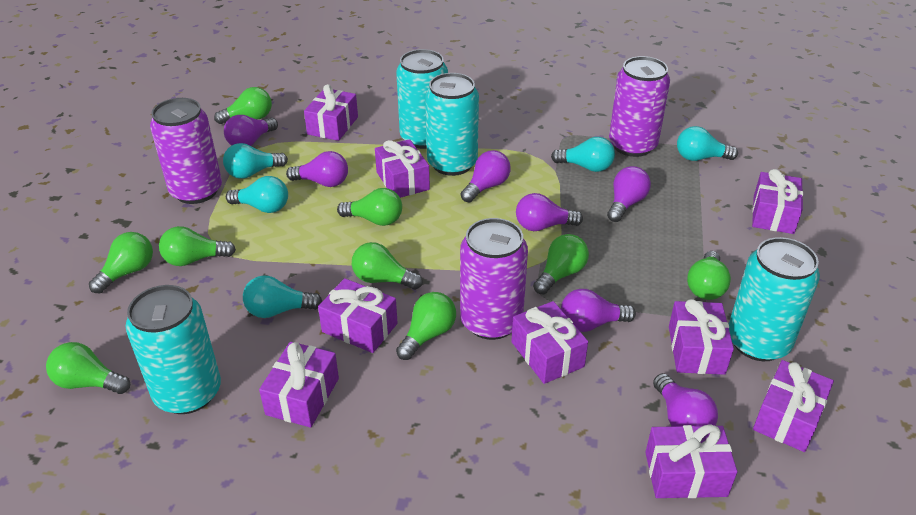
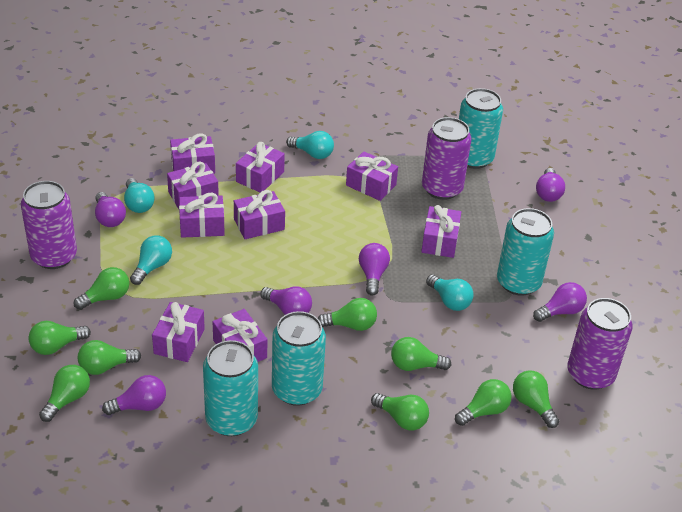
purple light bulb: [224,115,278,146] [286,151,348,187] [461,150,510,202] [516,193,583,231] [561,289,636,332] [607,166,651,222] [653,373,718,427] = 7 -> [95,192,126,227] [102,375,166,415] [260,286,312,315] [359,243,390,296] [533,282,587,322] [536,168,565,202] = 6
turquoise light bulb: [223,143,288,179] [226,176,288,213] [243,276,322,318] [551,137,615,172] [677,126,738,161] = 5 -> [124,178,155,213] [130,235,172,285] [286,131,334,159] [426,274,474,311] = 4

